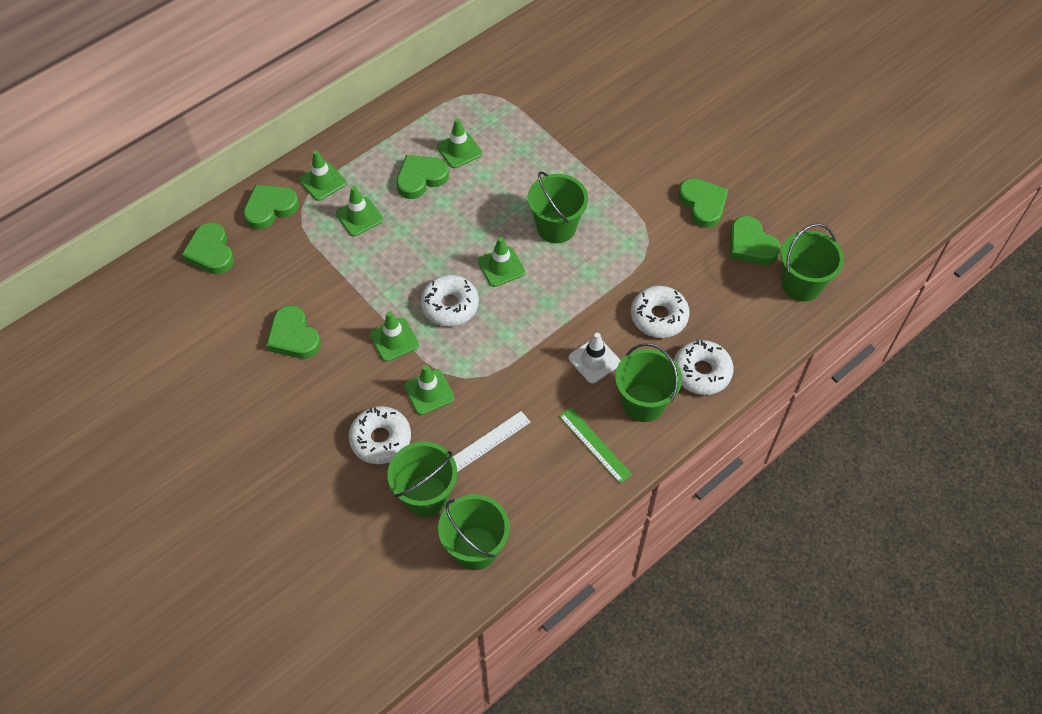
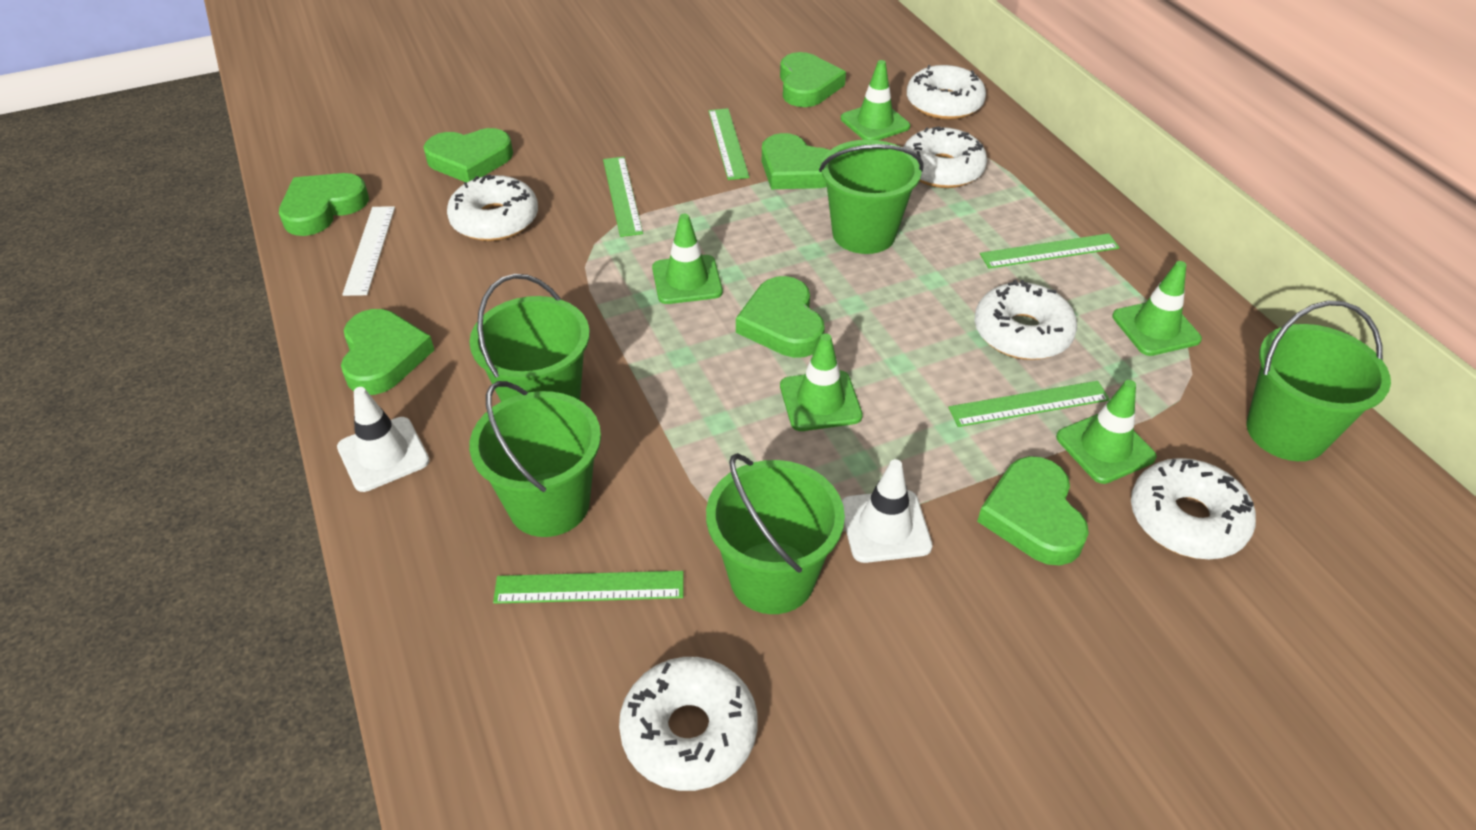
green heart: [181,222,234,274] [243,185,299,230] [266,306,321,359] [396,155,449,199] [678,178,728,228] [730,216,781,265] = 6 -> [279,173,369,236] [341,309,434,395] [423,128,513,182] [736,276,825,358] [762,133,830,189] [780,52,846,107] [977,456,1089,565] = 7
green ruler: [559,408,632,483] = 1 -> [493,571,684,604] [603,157,643,237] [709,108,749,180] [948,381,1110,427] [980,233,1120,268] = 5
green traffic cone: [299,150,346,201] [336,186,383,236] [370,312,419,362] [404,365,455,415] [437,118,482,168] [478,237,525,287] = 6 -> [652,214,723,304] [780,334,863,431] [841,60,910,140] [1056,380,1157,484] [1112,261,1202,356] = 5
white donut: [349,406,411,464] [421,275,479,326] [631,286,690,338] [674,340,734,395] = 4 -> [447,175,538,241] [619,657,758,791] [903,126,987,188] [907,65,986,120] [974,280,1077,360] [1131,458,1256,559] = 6
white traffic cone: [568,333,621,384] = 1 -> [337,387,430,492] [842,459,932,563] = 2

